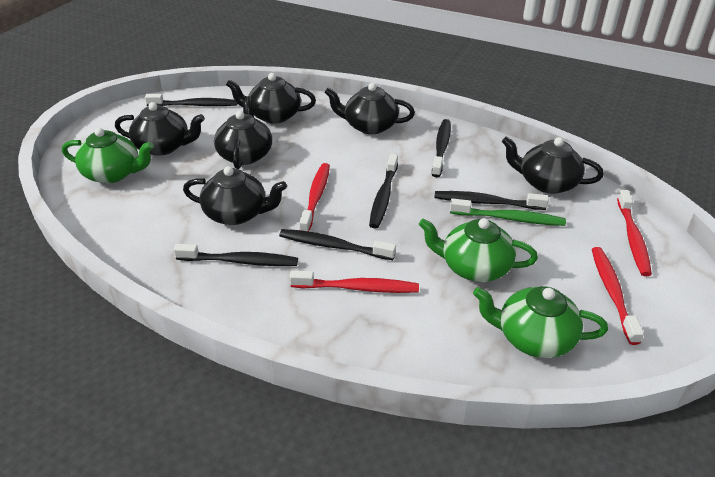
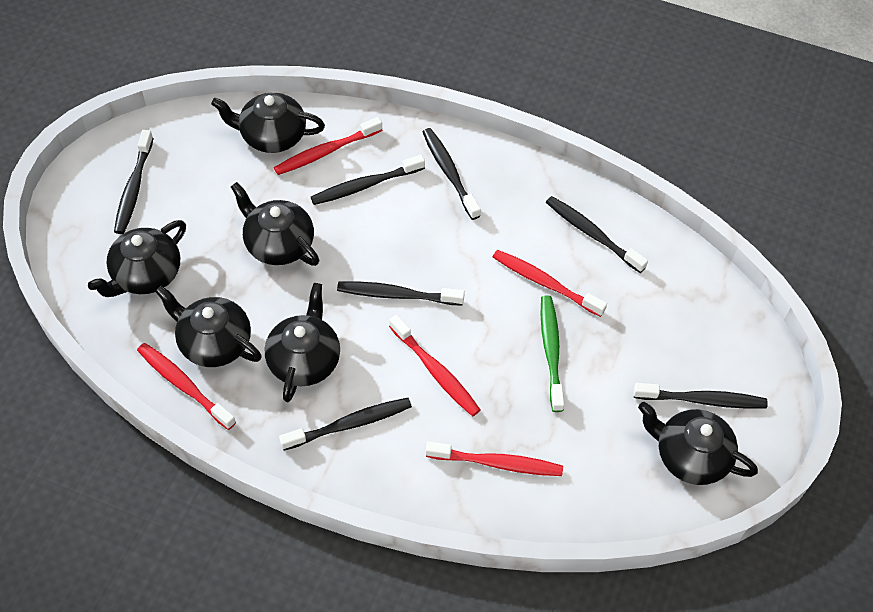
black toothbrush: [145,94,238,106] [174,244,298,266] [279,229,396,260] [369,154,398,229] [432,119,451,177] [434,191,549,210] = 6 -> [114,130,154,234] [279,398,412,451] [311,155,425,205] [337,282,465,306] [423,128,481,220] [546,196,648,273] [634,383,768,409] = 7
green teapot: [62,128,154,183] [419,218,538,282] [473,286,608,358] = 3 -> none = 0
red toothbrush: [289,270,419,293] [299,163,330,231] [592,247,644,345] [617,190,652,276] = 4 -> [137,343,236,430] [274,117,382,175] [389,315,481,416] [426,441,563,476] [493,250,607,317] = 5

